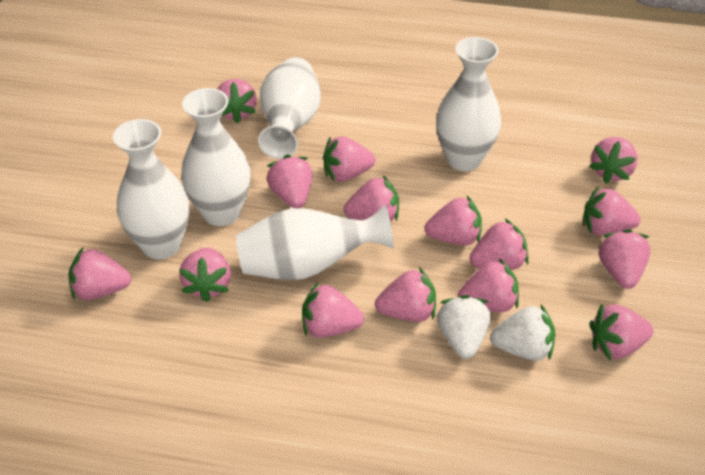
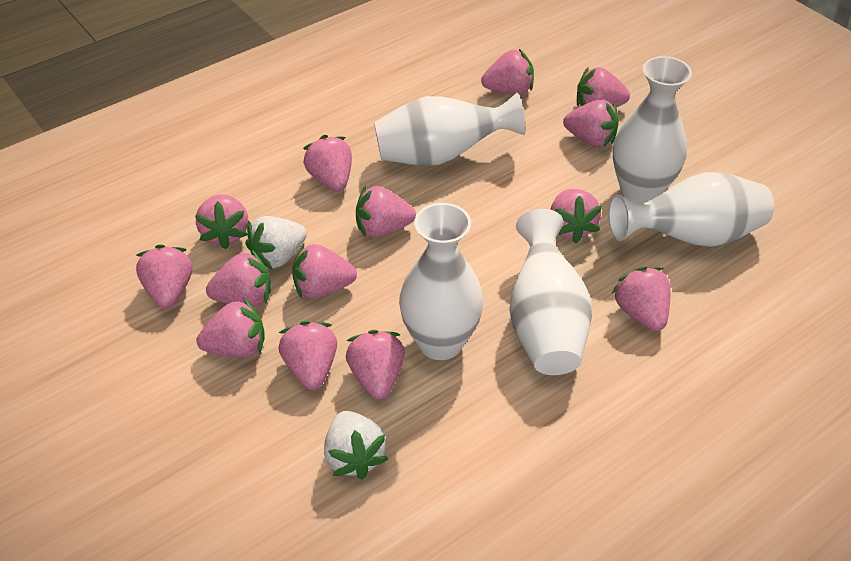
pink strawberry: [68,248,131,300] [179,247,231,302] [217,79,257,124] [267,155,312,208] [302,282,364,338] [323,136,376,182] [344,175,399,222] [375,267,436,322] [425,196,482,245] [458,258,519,312] [470,219,529,270] [583,186,641,236] [589,137,638,183] [589,304,653,361] [598,229,651,289] = 15 -> [136,244,192,309] [195,194,248,249] [197,297,265,358] [206,250,271,307] [279,321,337,390] [292,243,357,299] [303,135,352,191] [346,330,405,400] [356,185,416,238] [481,49,534,95] [550,189,602,243] [563,99,619,147] [577,66,630,107] [611,266,670,331] = 14

